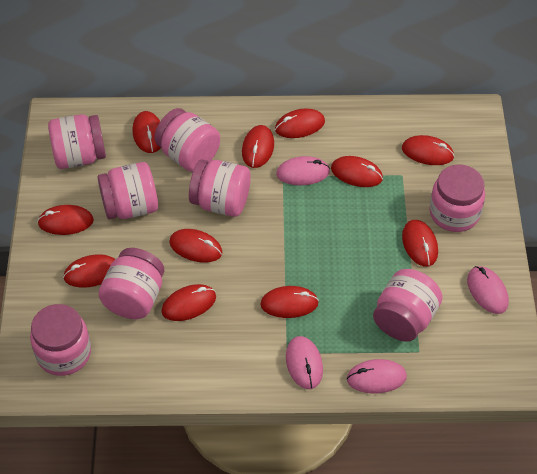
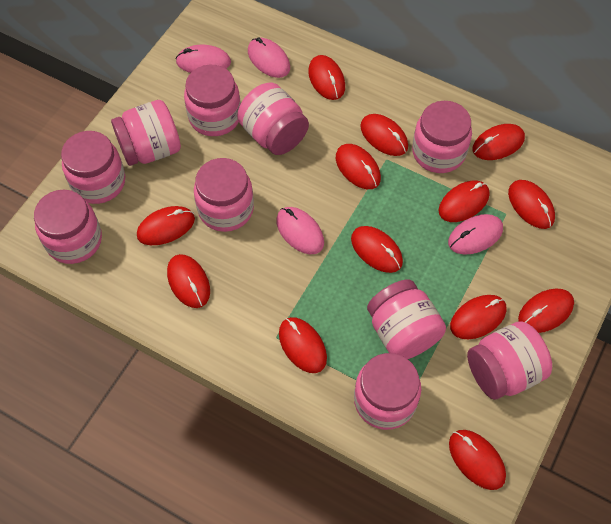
pink jar: [30,304,91,376] [48,114,106,169] [97,162,158,220] [98,248,164,319] [154,108,220,172] [189,159,251,217] [373,269,443,342] [429,164,485,232] = 8 -> [34,190,102,264] [61,131,126,204] [111,100,181,166] [184,65,241,136] [194,158,254,232] [237,83,309,155] [354,353,421,430] [367,279,446,359] [412,101,472,173] [467,321,552,400] = 10
red mouse: [37,205,94,235] [63,254,115,288] [132,111,161,153] [161,284,216,321] [169,229,222,263] [242,125,274,168] [260,286,319,318] [275,108,325,138] [331,156,383,187] [402,135,454,165] [402,220,438,267] = 11 -> [137,206,195,245] [167,254,210,308] [279,317,327,373] [308,55,345,100] [336,144,381,189] [351,226,403,273] [360,114,408,156] [438,180,489,222] [449,430,506,490] [450,295,507,339] [472,124,525,160] [508,180,555,229] [518,289,574,333] = 13

